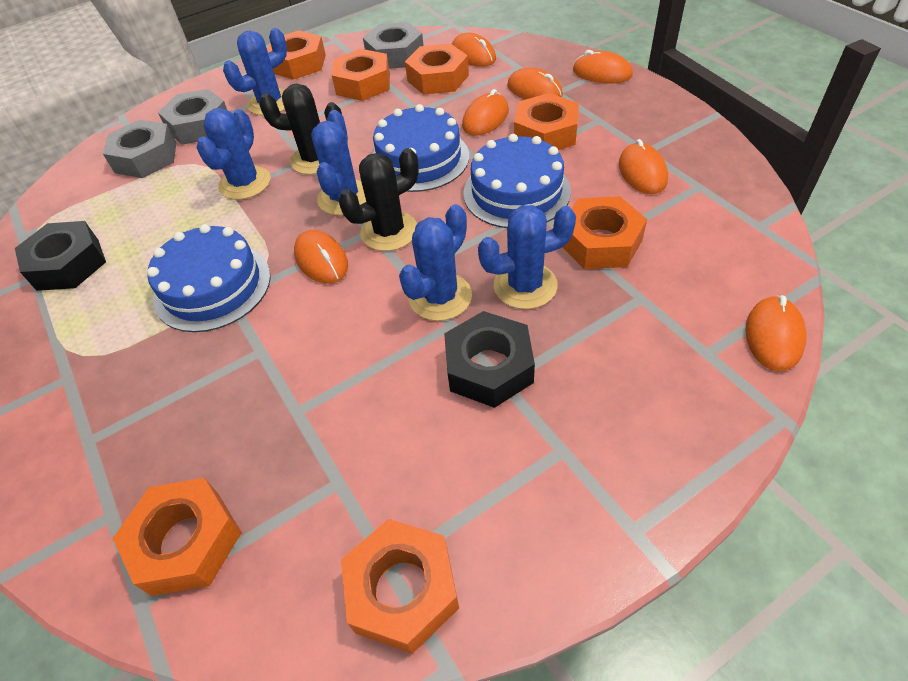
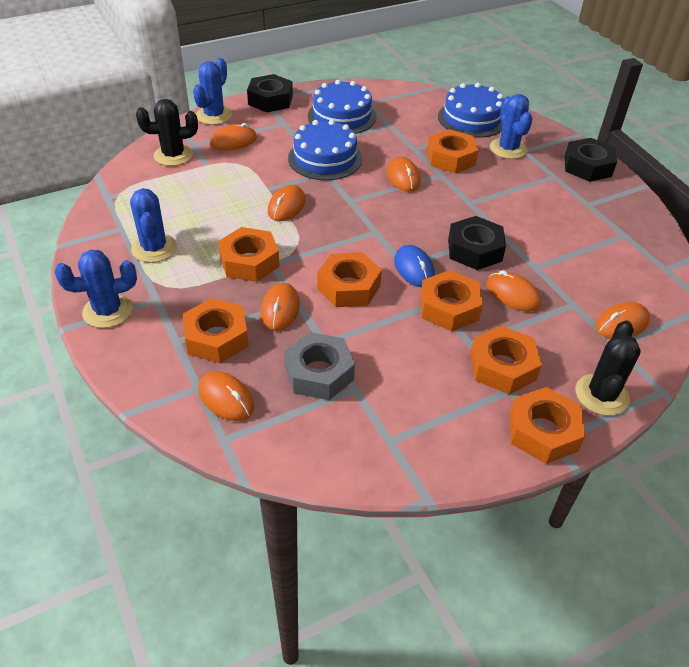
black nut: [15,221,106,291] [444,311,535,408] = 2 -> [247,74,293,113] [448,216,506,270] [564,138,617,182] = 3
blue cactus: [197,108,271,200] [223,28,287,116] [311,110,366,216] [399,204,472,321] [478,205,576,309] = 5 -> [55,250,137,328] [130,188,177,263] [193,58,232,125] [490,94,532,159] = 4
blue mouse: none = 0 -> [394,245,435,287] = 1
grey nut: [103,120,176,178] [158,89,227,145] [363,22,424,69] = 3 -> [284,332,355,400] = 1

